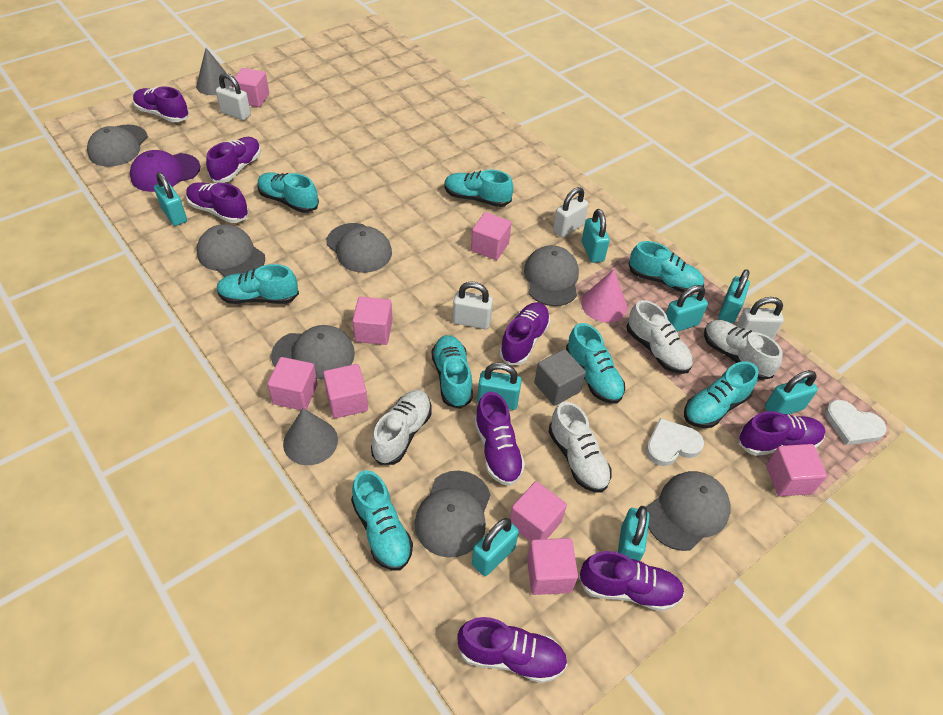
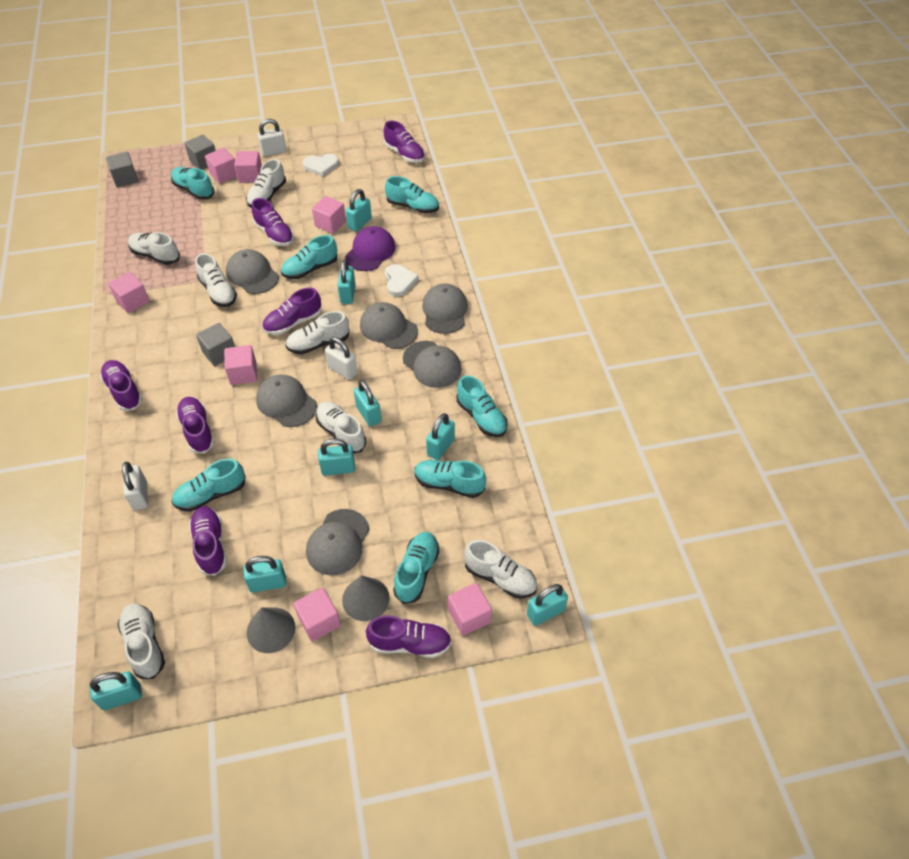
grey cap: [87,125,148,167] [197,224,265,277] [271,325,355,380] [326,223,392,273] [414,471,491,558] [524,245,579,306] [646,471,731,551] = 7 -> [226,249,279,294] [256,374,317,427] [306,509,369,575] [360,302,418,349] [403,341,461,388] [422,283,468,334] = 6
grey cube: [534,349,586,406] = 1 -> [106,152,138,187] [184,135,216,170] [196,323,235,366] = 3
pink cone: [581,269,627,322] = 1 -> none = 0
pink cube: [232,68,269,107] [267,357,318,410] [323,364,368,418] [352,296,393,345] [471,212,511,260] [510,481,567,542] [527,538,578,595] [766,444,827,496] = 8 -> [108,272,150,313] [205,148,237,184] [224,345,257,385] [234,151,262,183] [294,588,341,641] [312,196,346,234] [448,583,492,636] = 7
purple shoe: [133,87,189,122] [186,182,249,223] [206,137,261,183] [457,617,568,683] [474,392,525,486] [499,302,551,365] [579,551,685,611] [738,411,825,456] = 8 -> [100,360,142,411] [176,397,215,453] [189,506,227,576] [252,198,294,246] [262,288,321,335] [366,615,452,658] [384,121,425,163] = 7
turquoise shoe: [217,264,299,304] [258,173,319,213] [351,470,413,570] [432,335,473,409] [444,170,513,207] [566,323,625,404] [629,241,704,293] [684,361,758,428] = 8 -> [171,167,214,200] [172,459,246,512] [281,235,337,279] [385,176,439,213] [393,532,439,604] [415,460,486,498] [456,375,507,437] = 7
white padlock: [216,73,251,120] [453,282,493,329] [553,187,588,237] [736,297,784,339] = 4 -> [122,462,148,510] [257,119,286,157] [325,337,358,380] = 3
white shoe: [371,390,431,465] [549,402,612,492] [626,300,693,374] [704,320,783,380] = 4 -> [117,603,165,679] [128,232,180,265] [195,253,237,307] [246,159,286,208] [285,311,350,354] [316,402,366,454] [464,540,537,598] = 7

